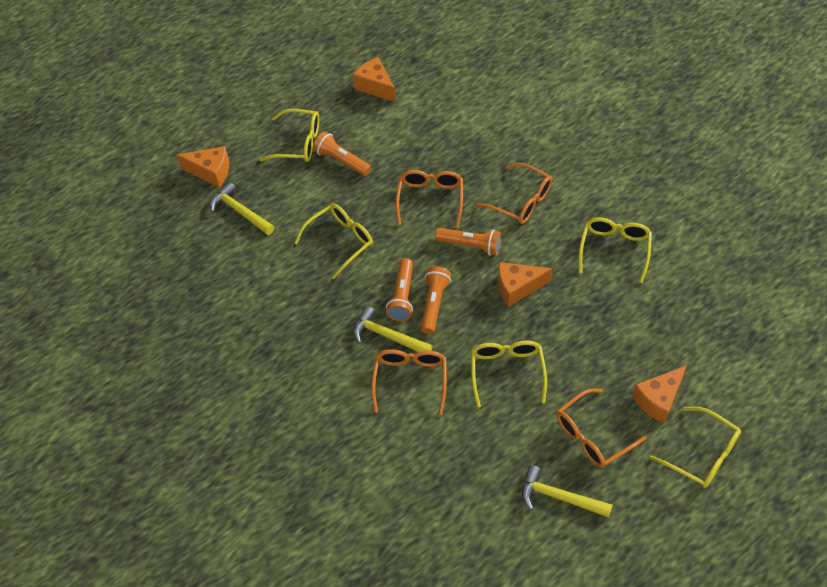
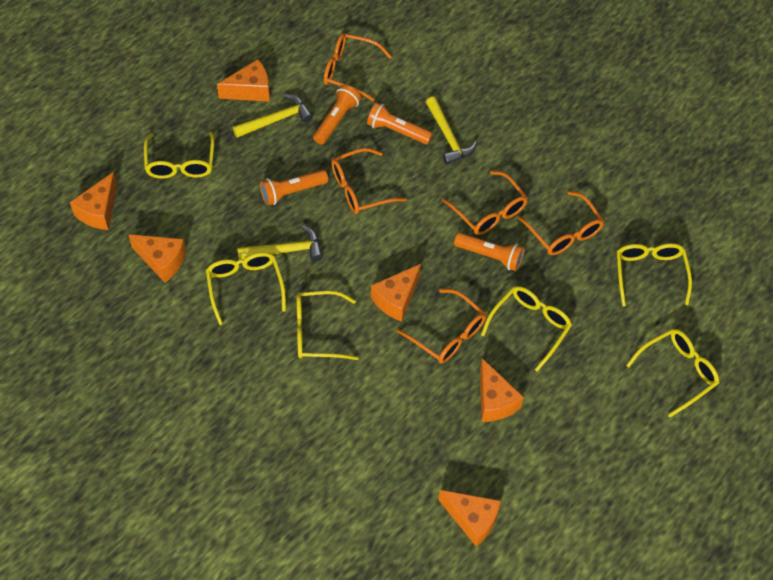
orange cheese: [177,146,229,188] [353,57,396,102] [498,262,553,307] [632,365,687,424] = 4 -> [70,172,117,230] [128,234,186,283] [217,59,270,102] [371,264,421,322] [438,490,501,547] [480,358,524,422] = 6
orange glasses: [371,349,447,415] [396,170,463,227] [476,163,552,224] [557,389,647,468] = 4 -> [324,33,392,101] [331,148,407,214] [397,289,486,363] [442,171,528,235] [517,191,604,255] = 5
yellow glasses: [259,109,319,162] [294,204,373,279] [471,341,547,407] [579,217,652,283] [650,407,741,488] = 5 -> [144,132,215,179] [206,252,286,325] [297,291,359,360] [481,286,572,372] [617,243,692,306] [626,329,719,417] = 6

